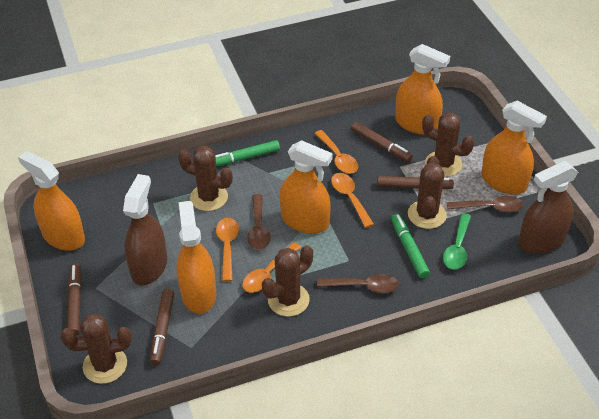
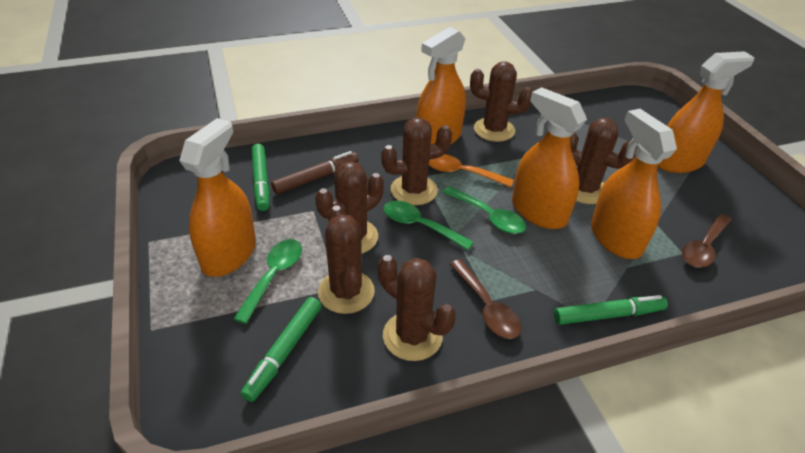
brown cactus: [61,314,132,384] [178,146,233,211] [262,245,313,317] [408,156,447,229] [422,112,474,177] = 5 -> [315,161,384,254] [318,205,375,314] [378,255,456,361] [381,117,452,205] [470,62,532,142] [570,118,637,204] = 6
brown marker: [67,264,82,335] [150,289,174,365] [351,122,413,162] [377,176,454,189] = 4 -> [271,151,359,194] = 1
brown spoon: [247,194,270,250] [317,274,399,293] [447,196,524,213] = 3 -> [450,259,521,339] [682,214,732,268] = 2
brown spray bottle: [123,174,167,285] [519,161,578,254] = 2 -> none = 0
green marker: [215,140,280,166] [391,214,430,278] = 2 -> [241,297,322,402] [251,144,270,211] [554,295,668,325] = 3
green spoon: [443,213,471,269] = 1 -> [233,239,302,324] [383,201,474,250] [442,186,526,234] = 3
orange spoon: [216,218,239,282] [242,242,301,293] [314,130,358,174] [331,173,374,228] = 4 -> [429,154,514,187] = 1

